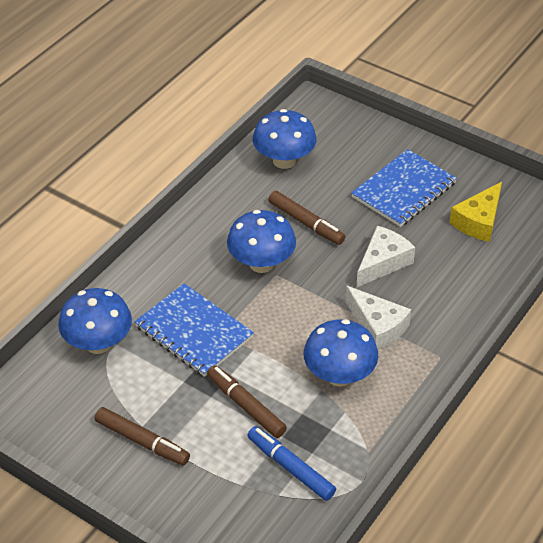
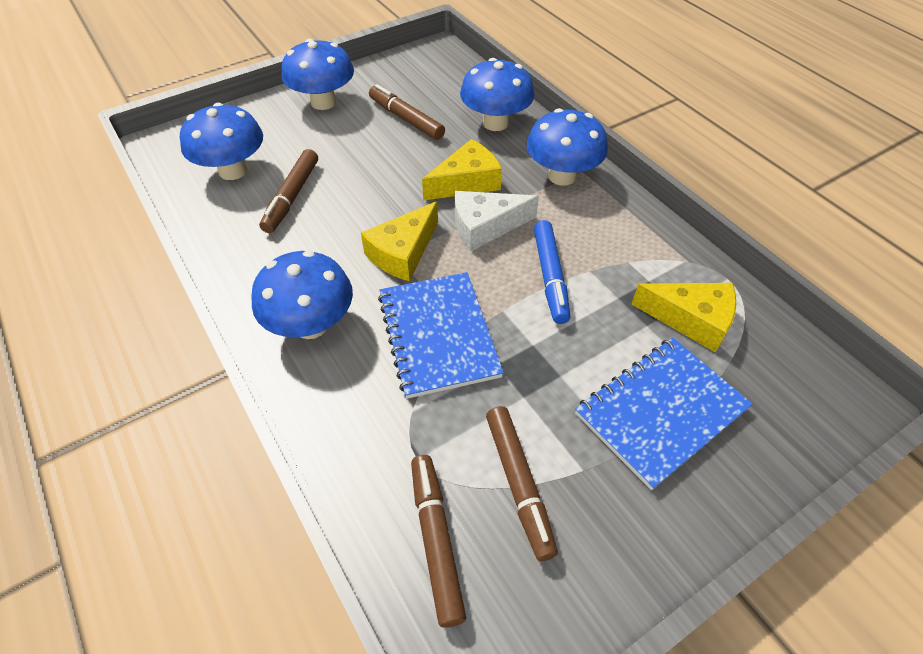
blue mushroom: [58,288,132,354] [227,210,296,273] [253,109,316,169] [303,319,378,387] = 4 -> [180,103,263,180] [251,251,353,339] [281,39,354,110] [460,58,535,131] [526,108,608,186] = 5
brown marker: [95,407,190,466] [207,365,287,438] [268,191,345,245] = 3 -> [259,149,318,233] [369,84,445,140] [411,455,466,628] [486,406,558,561] = 4
white cheese: [345,286,411,350] [356,226,415,288] = 2 -> [455,191,539,252] = 1
yellow cheese: [449,182,502,242] = 1 -> [361,201,438,281] [422,139,502,201] [632,283,736,353] = 3

